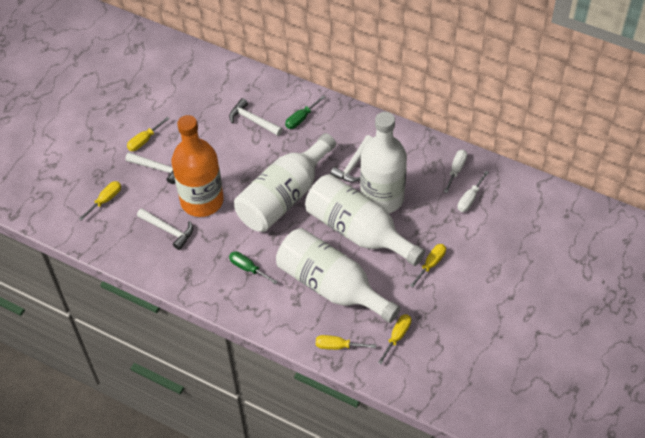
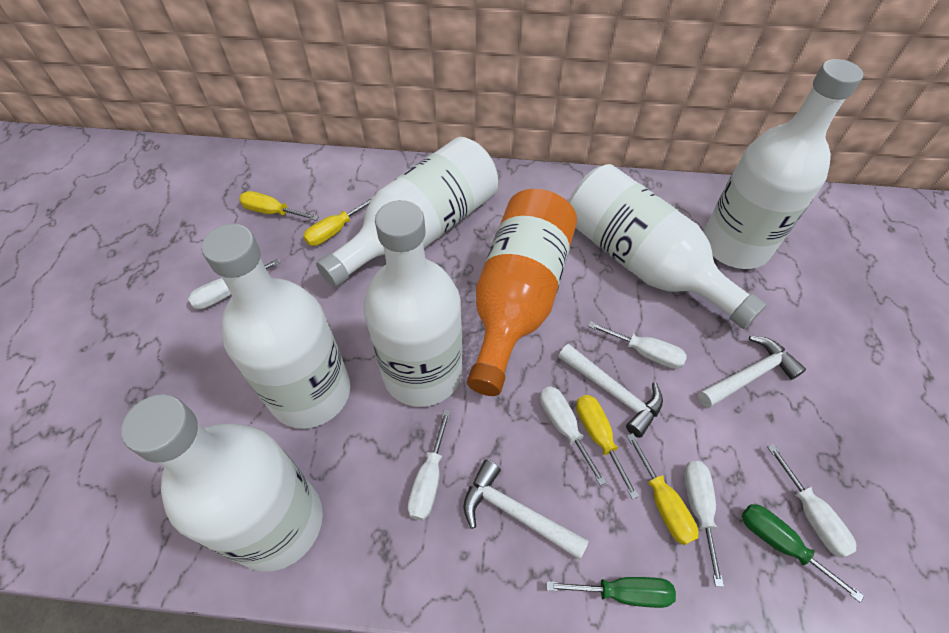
white bottle: [234,133,336,232] [276,228,400,323] [305,174,425,266] [360,112,407,213] = 4 -> [121,394,323,572] [201,224,350,429] [316,137,498,287] [363,200,462,407] [568,164,767,329] [703,59,863,269] = 6
white hammer: [125,152,175,184] [137,208,193,250] [229,98,282,136] [330,135,372,182] = 4 -> [463,460,589,560] [558,344,663,438] [698,336,806,408] = 3
white screwdriver: [444,150,467,193] [457,171,489,212] = 2 -> [188,259,280,309] [408,410,451,521] [540,386,607,486] [588,321,687,369] [684,461,724,587] [767,444,856,558] = 6
yellow screwdriver: [79,181,121,221] [127,117,170,151] [316,335,376,350] [378,314,411,364] [410,244,446,287] = 5 -> [239,191,319,221] [303,196,374,246] [576,395,639,499] [627,433,699,545] = 4

